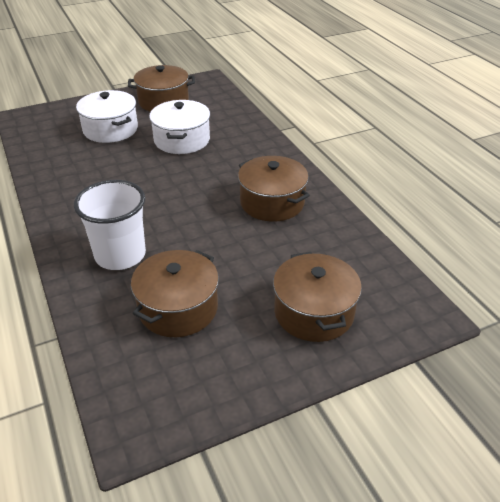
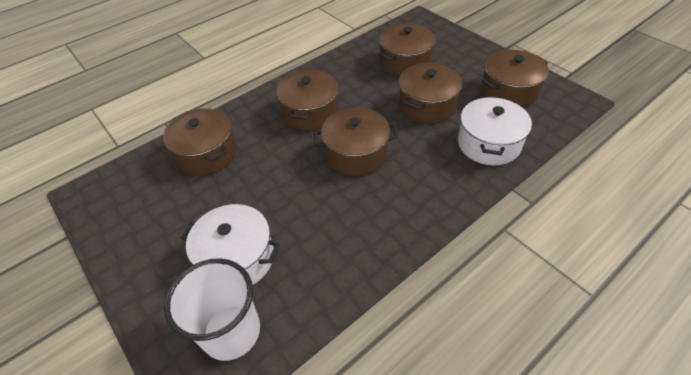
brown pot: [128,65,195,112] [131,250,219,337] [238,156,310,222] [273,252,362,342] = 4 -> [163,108,237,175] [276,69,339,131] [314,108,399,176] [378,23,436,76] [399,63,462,124] [481,50,549,108] = 6

